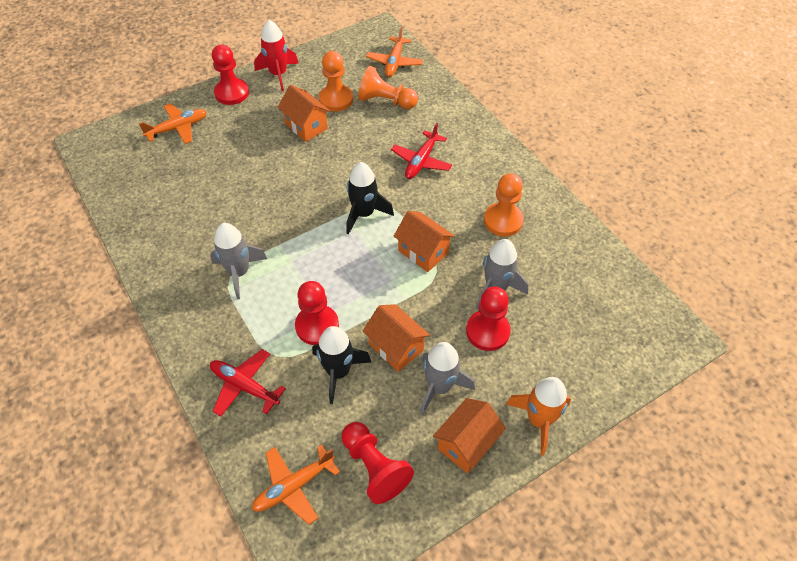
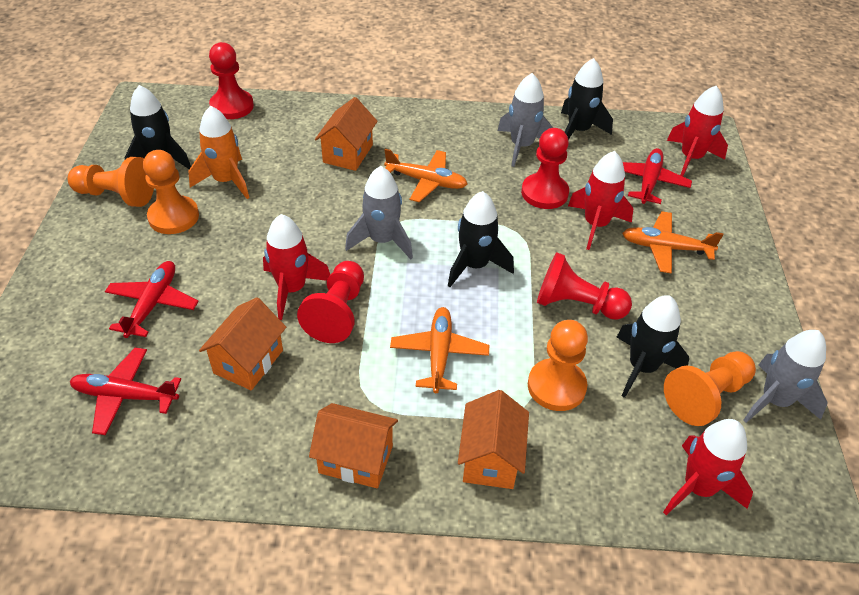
black rocket: [312,326,371,404] [346,162,394,234] = 2 -> [125,85,191,169] [448,191,514,287] [561,58,613,140] [617,295,689,398] = 4
orange pawn: [319,51,353,112] [358,66,418,109] [484,173,524,236] = 3 -> [67,157,154,207] [143,150,199,234] [528,320,588,411] [664,351,756,426] = 4
red plane: [210,349,286,417] [391,123,452,179] = 2 -> [70,348,181,435] [105,261,199,338] [623,148,692,204] = 3
red rocket: [254,20,299,91] = 1 -> [263,214,330,320] [568,151,634,250] [663,419,753,515] [667,86,728,176] = 4

